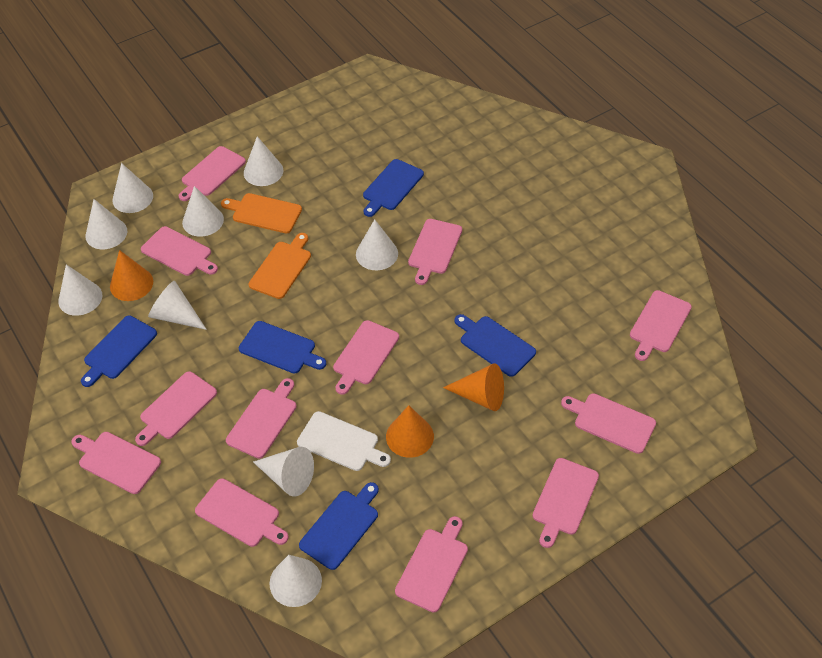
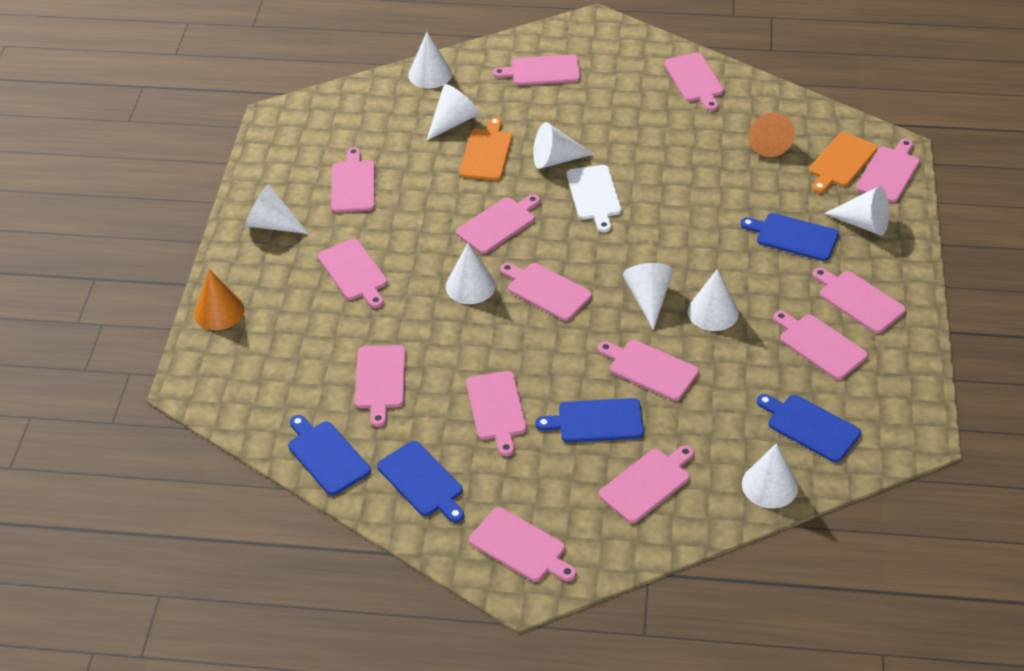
orange cone: [110,250,153,301] [386,405,434,458] [443,364,504,411] = 3 -> [194,269,244,330] [748,112,795,157] = 2
pink cutting board: [71,432,161,494] [135,371,217,446] [141,226,218,276] [179,146,246,201] [195,478,289,547] [226,378,296,459] [333,320,399,395] [395,516,468,613] [408,219,462,285] [533,458,599,548] [561,393,656,454] [630,290,692,361] = 12 -> [318,239,388,308] [331,147,375,213] [355,345,406,427] [456,194,540,254] [466,371,527,456] [469,507,576,582] [493,54,581,86] [500,263,592,321] [598,340,699,401] [599,445,694,523] [664,53,724,111] [773,311,868,380] [812,267,906,333] [856,139,920,203] = 14

